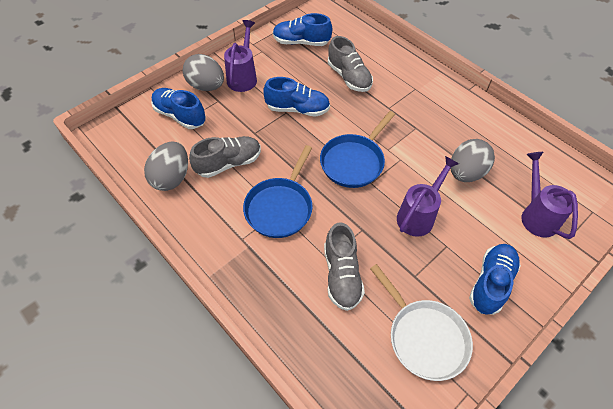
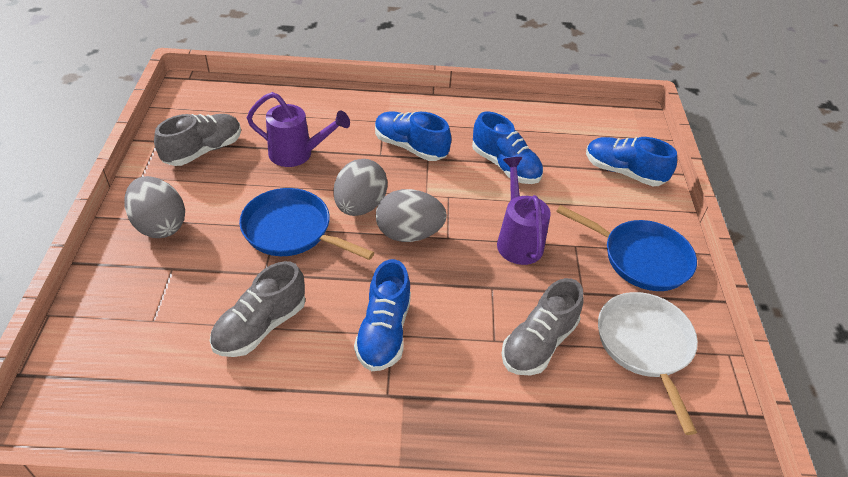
purple watering can: [224,20,257,92] [397,156,459,237] [521,152,578,239] = 3 -> [247,92,350,167] [497,157,551,265] = 2

